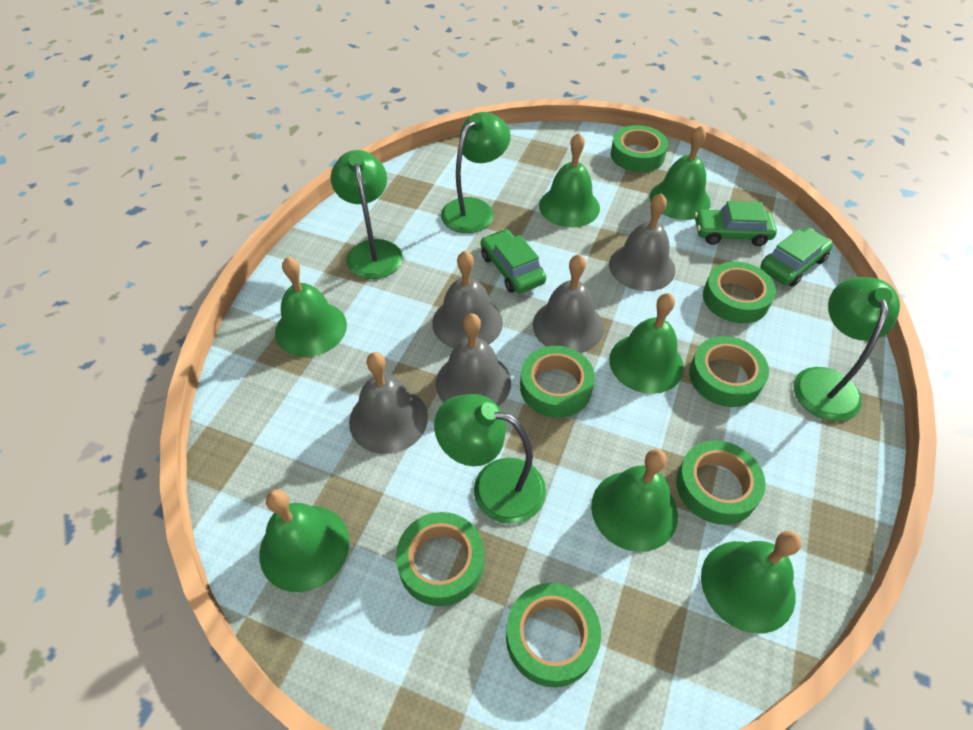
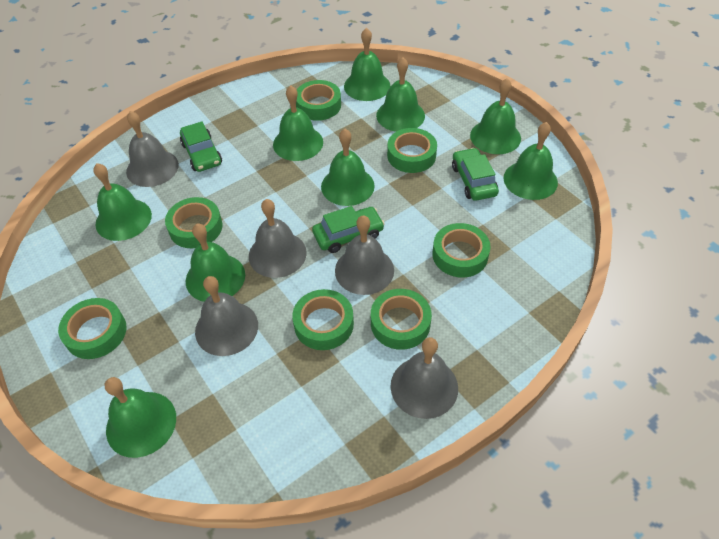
green bell: [259,489,350,592] [275,257,347,357] [539,133,600,227] [591,449,678,552] [609,293,684,394] [649,125,711,220] [701,531,801,634] = 7 -> [94,163,152,241] [105,377,176,458] [186,224,245,302] [273,85,323,161] [321,129,375,206] [344,28,391,101] [376,57,425,132] [470,78,521,154] [503,122,558,200] = 9
green lamp: [331,150,402,279] [434,394,546,524] [441,112,511,233] [793,277,900,421] = 4 -> none = 0

